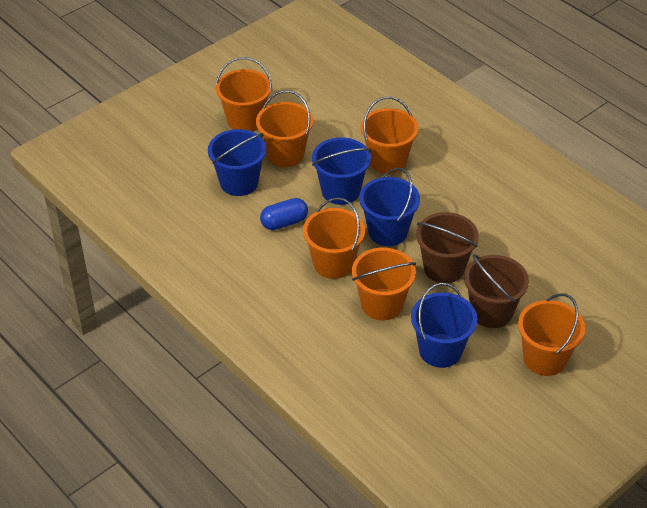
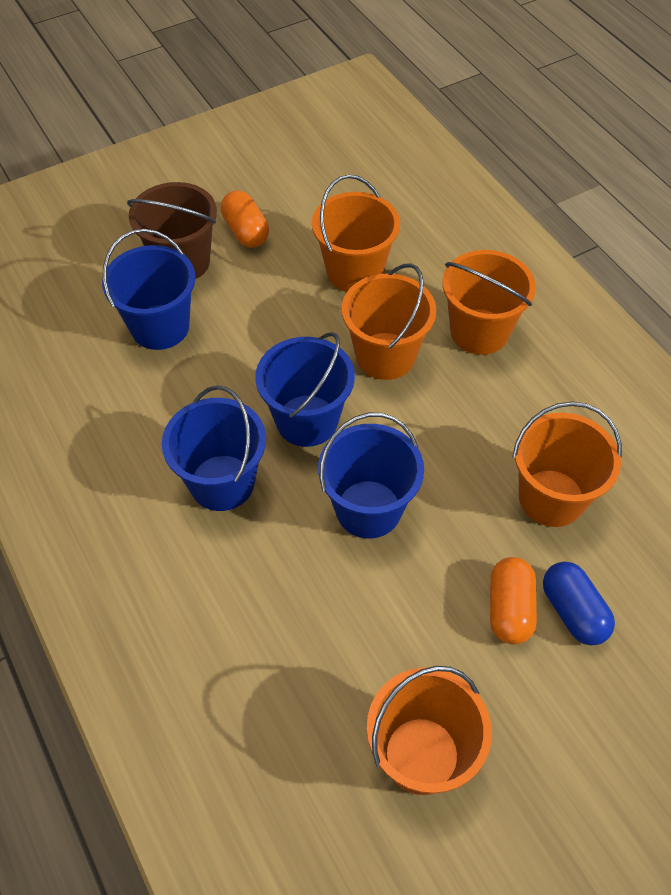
brown bucket: [416,212,479,283] [464,254,529,328] = 2 -> [127,182,217,279] = 1
orange bucket: [216,57,272,132] [256,90,313,167] [303,197,365,279] [352,248,416,321] [361,97,418,174] [518,293,585,376] = 6 -> [312,175,400,292] [342,263,436,380] [367,666,492,795] [442,250,536,355] [512,402,622,527] = 5
orange capsule: none = 0 -> [221,190,269,248] [490,557,537,645] = 2

